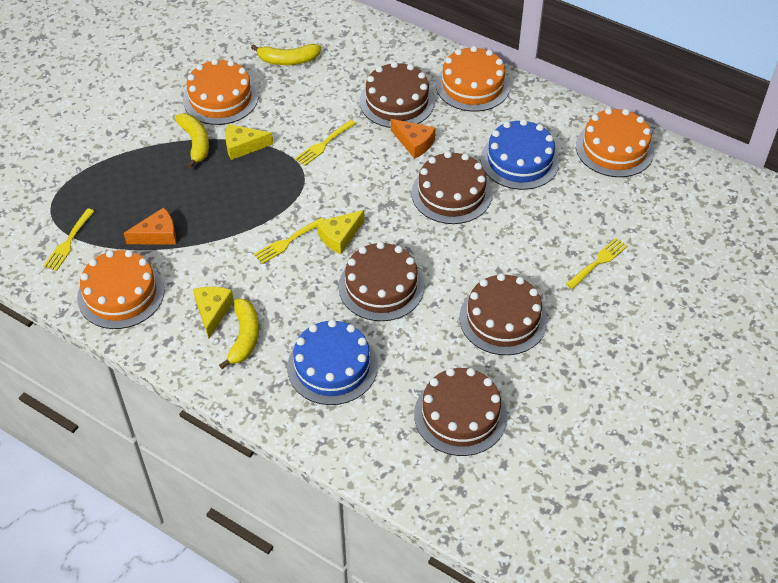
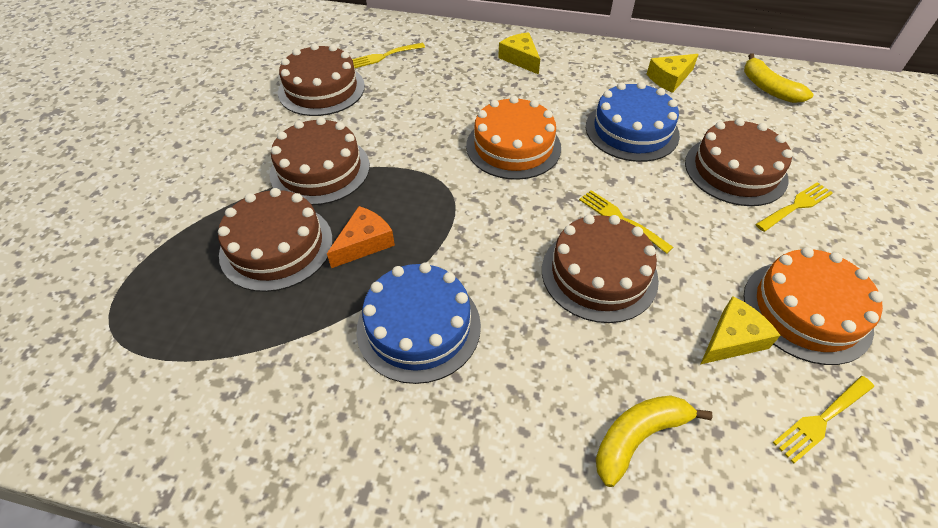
orange cake: [77,250,164,329] [183,59,258,125] [436,46,510,112] [576,108,654,177] = 4 -> [466,96,561,180] [743,247,883,365] = 2
orange cheese: [124,207,176,244] [391,119,435,159] = 2 -> [327,206,395,268] = 1
yellow banana: [175,114,209,169] [219,299,259,369] [251,44,321,65] = 3 -> [596,395,713,487] [744,53,814,103] = 2

